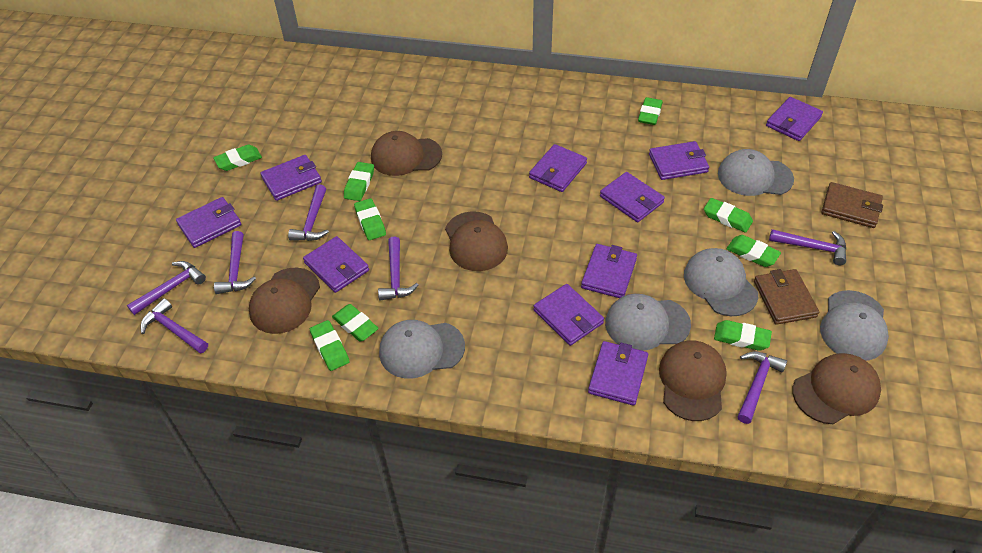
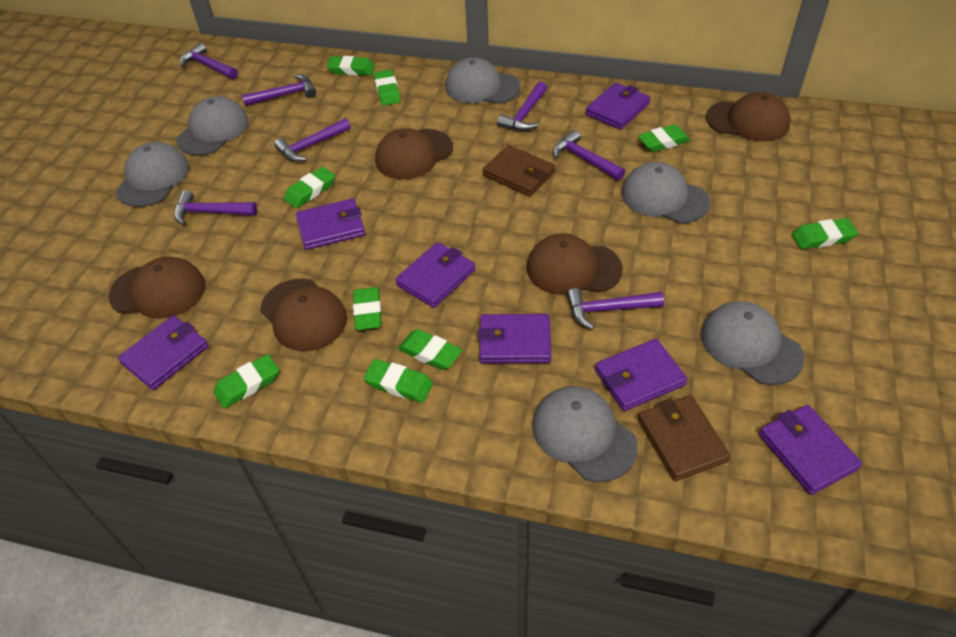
grey cap: [379,320,465,379] [605,294,691,351] [684,248,758,316] [718,149,794,196] [820,290,889,361] = 5 -> [116,142,189,207] [176,96,248,155] [445,57,521,104] [532,386,638,482] [621,162,710,223] [701,301,805,385] = 6
purple wallet: [176,197,241,248] [260,155,322,201] [303,236,369,293] [529,144,587,192] [533,284,604,346] [581,244,637,298] [588,341,648,406] [600,172,665,222] [649,141,709,180] [766,97,823,141] = 10 -> [118,316,208,390] [295,198,365,250] [395,242,475,308] [478,314,551,363] [586,83,650,130] [595,339,687,411] [759,405,862,495] = 7

